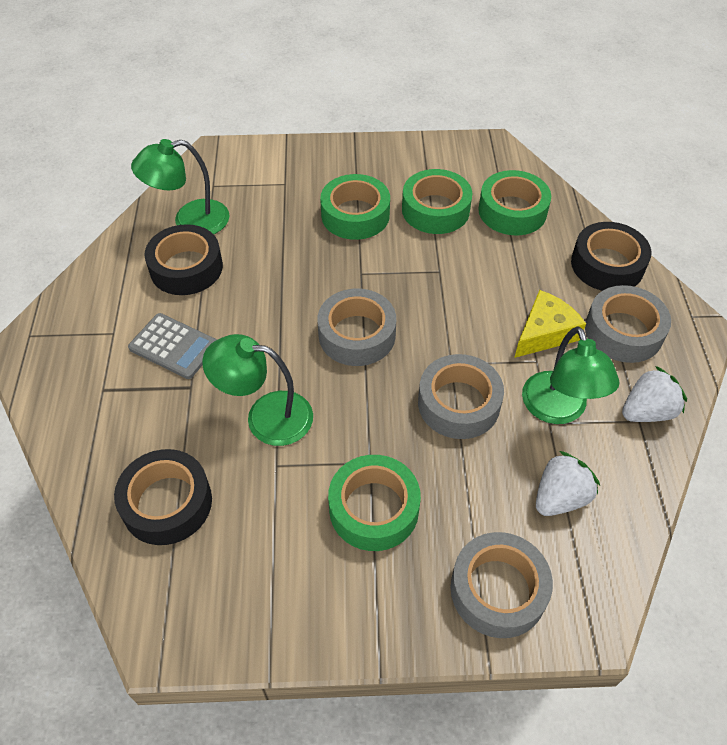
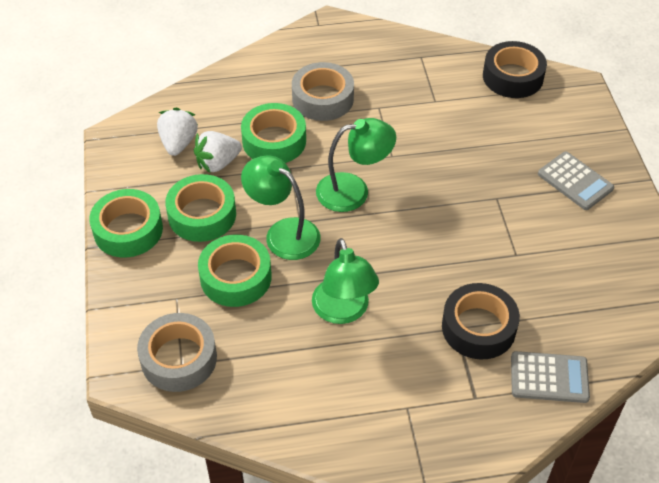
black tape: [114,449,212,545] [144,224,223,295] [571,222,651,291] = 3 -> [442,283,520,359] [483,41,547,98] = 2
grey calculator: [128,313,217,379] = 1 -> [511,351,590,403] [538,152,614,210] = 2
grey tape: [317,289,396,366] [418,354,504,439] [451,532,553,638] [585,285,671,363] = 4 -> [137,313,217,392] [292,62,354,121] = 2
yellow cheese: [514,290,586,358] = 1 -> none = 0

